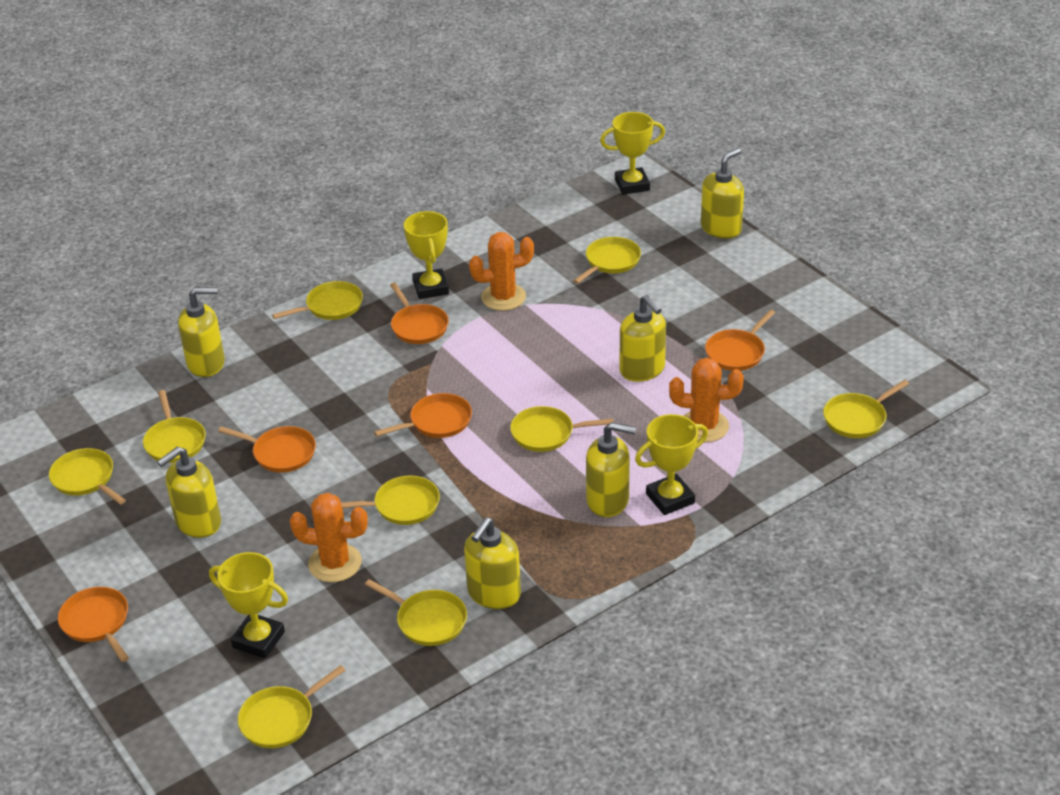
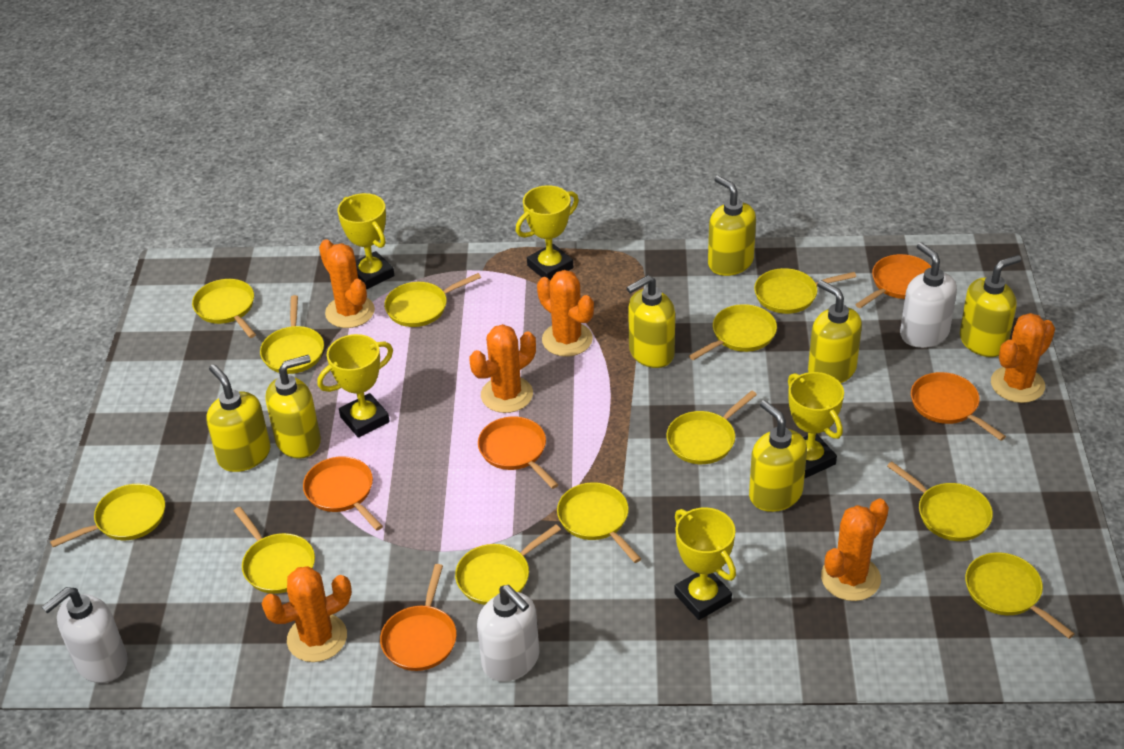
orange cactus: [290,493,368,582] [469,232,534,311] [669,358,744,442] = 3 -> [262,566,352,662] [319,239,375,328] [469,324,536,413] [537,270,594,357] [821,498,889,601] [991,313,1055,403] = 6
white soap dispenser: none = 0 -> [42,587,128,683] [477,585,539,682] [900,242,957,348] = 3
yellow pan: [49,448,126,504] [143,390,206,463] [238,665,345,748] [272,281,363,320] [341,476,440,525] [365,579,467,646] [510,406,614,452] [573,237,641,284] [823,380,909,438] = 9 -> [50,484,165,547] [192,279,256,338] [234,507,315,594] [260,295,324,374] [384,273,481,327] [455,525,561,605] [557,482,641,563] [666,390,757,464] [689,304,777,360] [754,268,856,314] [887,462,993,541] [965,552,1075,639] = 12
yellow soap dispenser: [157,447,221,538] [178,287,225,377] [464,517,521,609] [586,422,636,517] [620,295,666,382] [701,148,744,239] = 6 -> [206,364,271,472] [266,355,321,459] [627,275,675,368] [708,175,756,276] [749,400,807,512] [808,280,862,383] [960,255,1021,357] = 7
yellow trophy: [209,552,288,659] [404,211,449,299] [600,112,665,195] [635,414,708,515] = 4 -> [317,334,393,438] [337,193,394,289] [516,185,579,280] [674,507,736,620] [788,372,844,478] = 5

